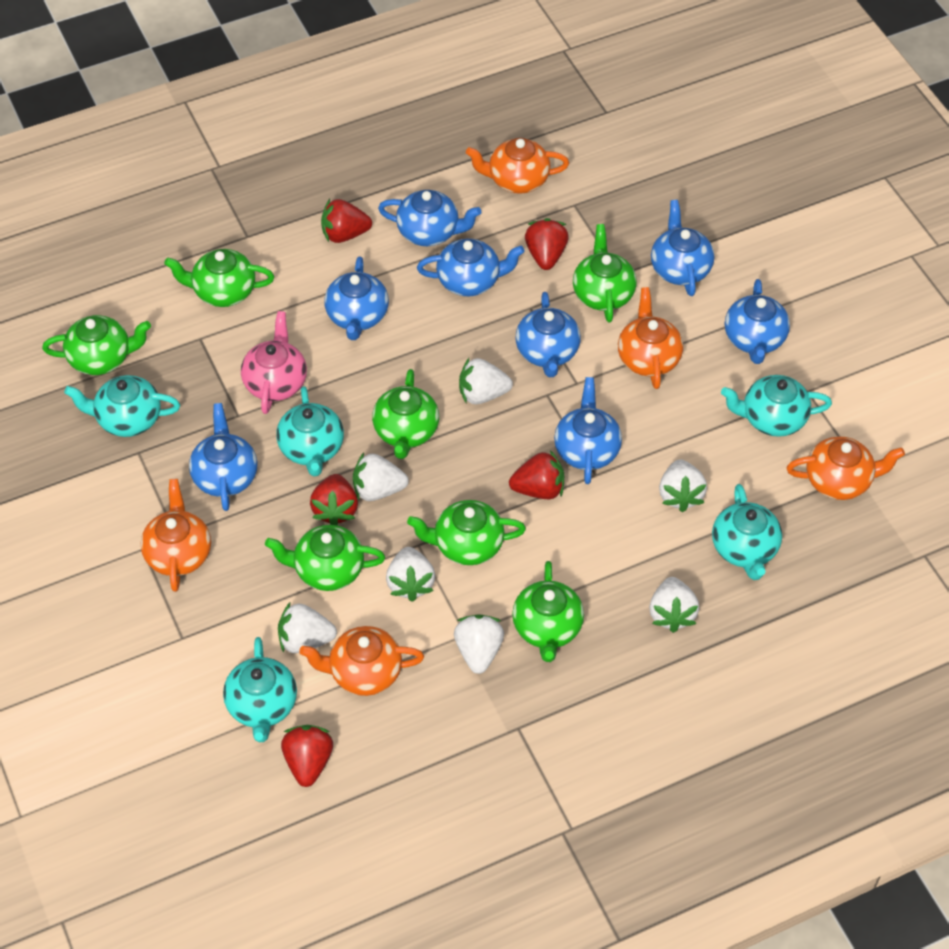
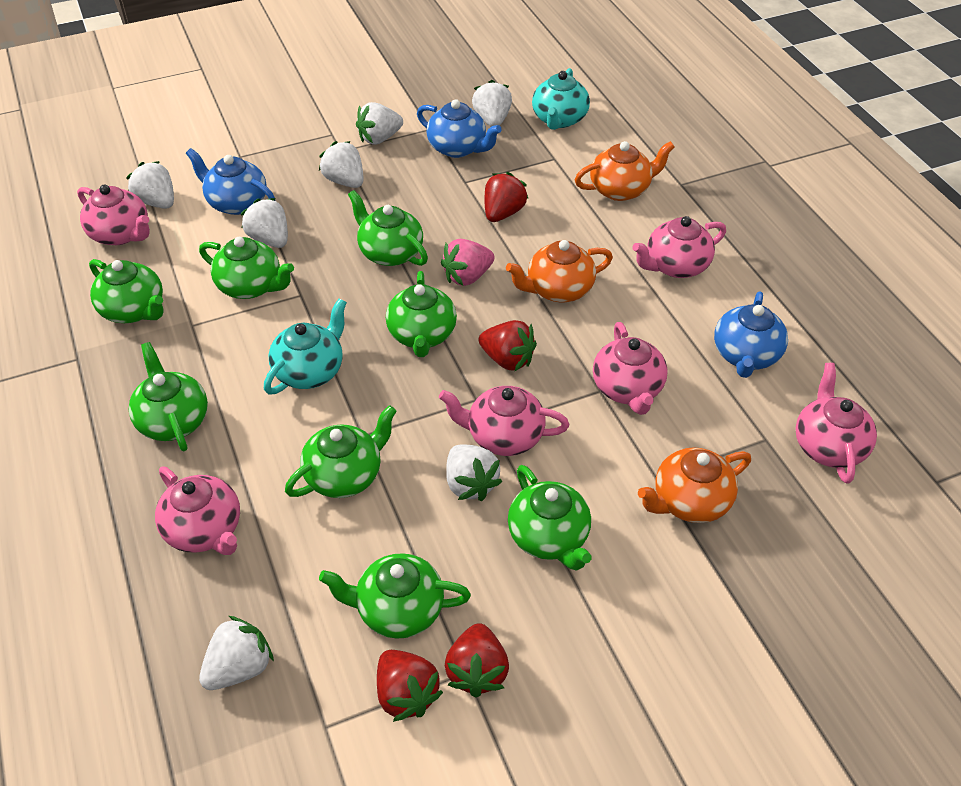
blue teapot: [189,403,258,511] [324,256,389,340] [378,190,481,246] [417,239,525,296] [515,292,581,377] [554,377,622,484] [651,200,714,296] [725,279,790,364] = 8 -> [186,148,275,215] [417,99,502,158] [714,291,788,378] = 3
green teapot: [42,315,151,375] [164,249,274,307] [265,525,385,591] [372,369,439,459] [407,500,526,565] [512,561,584,662] [573,224,637,322] = 7 -> [89,259,164,323] [128,342,208,451] [199,237,294,299] [285,405,397,498] [319,553,471,639] [348,190,428,266] [386,271,457,357] [508,465,592,571] = 8
orange teapot: [141,479,211,592] [299,626,424,696] [466,138,569,194] [618,287,683,389] [786,436,905,500] = 5 -> [506,240,613,302] [575,141,675,201] [638,447,751,523] = 3
pink strawberry: none = 0 -> [441,239,495,286] = 1
pink teapot: [241,311,307,414] = 1 -> [77,184,150,245] [155,467,240,555] [439,386,569,456] [593,322,668,415] [632,216,726,278] [795,363,877,484] = 6
red strawberry: [281,725,333,787] [310,474,358,525] [321,199,372,243] [509,450,564,499] [525,218,569,270] = 5 -> [377,650,443,722] [445,623,509,698] [479,320,537,371] [485,172,528,222] = 4
turquoise teapot: [64,375,180,437] [223,637,297,742] [276,386,344,476] [712,484,782,580] [721,375,832,437] = 5 -> [264,299,347,394] [532,68,590,130] = 2

